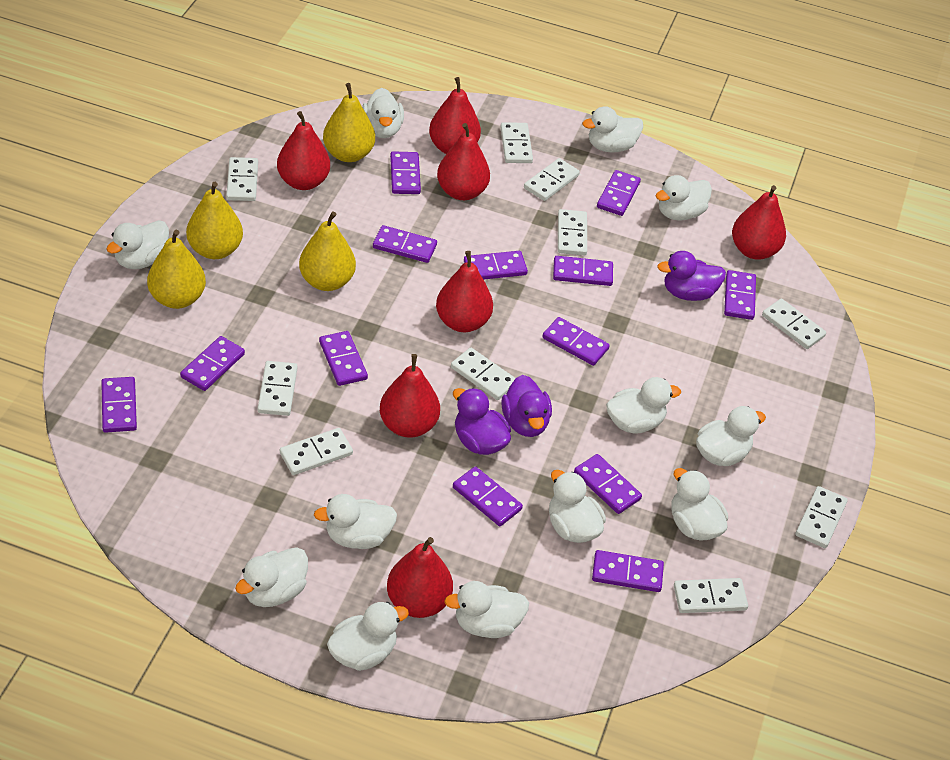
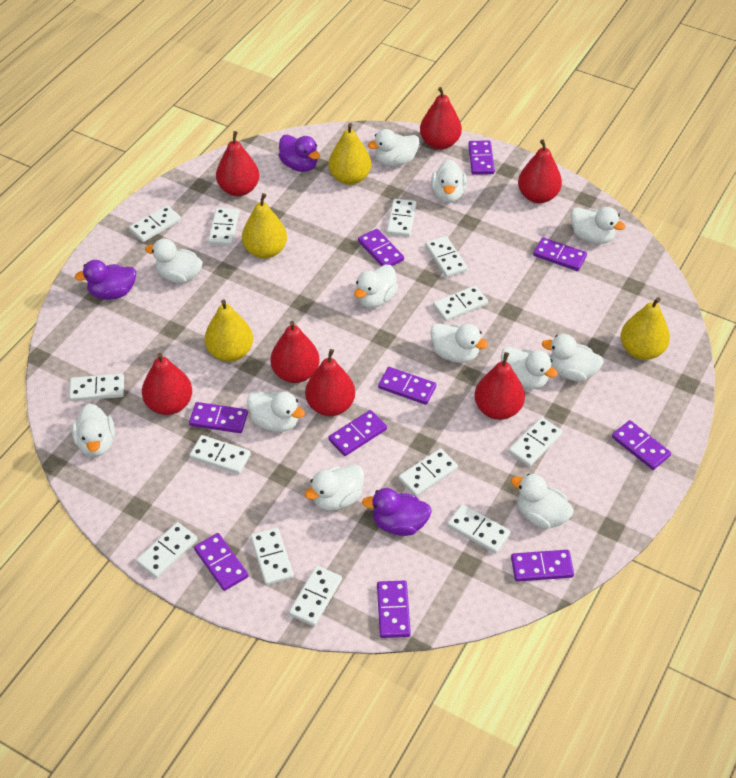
purple domino: [101,377,137,433] [180,336,245,391] [319,331,368,386] [373,225,437,263] [390,152,421,194] [453,466,523,526] [464,251,528,280] [542,317,610,366] [553,256,613,286] [574,454,642,514] [592,550,664,592] [597,170,641,216] [724,270,756,320] = 13 -> [189,402,248,433] [194,533,248,591] [329,410,387,456] [358,229,404,266] [377,580,411,638] [378,367,436,405] [468,141,495,175] [511,550,574,582] [533,237,587,271] [612,420,671,470] = 10
white domino: [226,157,258,201] [258,361,298,416] [280,428,353,475] [451,347,516,400] [500,122,533,163] [524,158,580,201] [558,209,587,255] [674,578,748,613] [762,299,826,349] [796,486,848,548] = 10 -> [69,374,124,401] [129,205,181,242] [136,522,198,578] [190,435,251,474] [208,208,239,246] [250,528,294,585] [289,566,342,626] [387,199,417,237] [398,448,458,496] [425,236,468,277] [433,285,488,322] [447,504,511,554] [508,417,563,467] = 13

